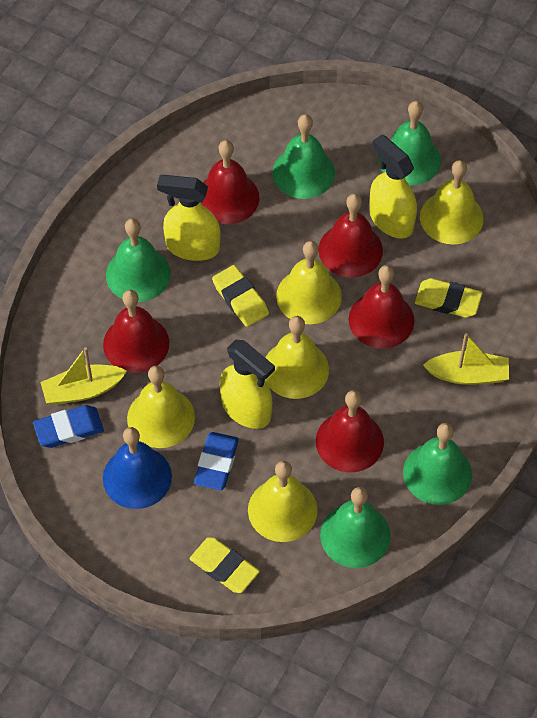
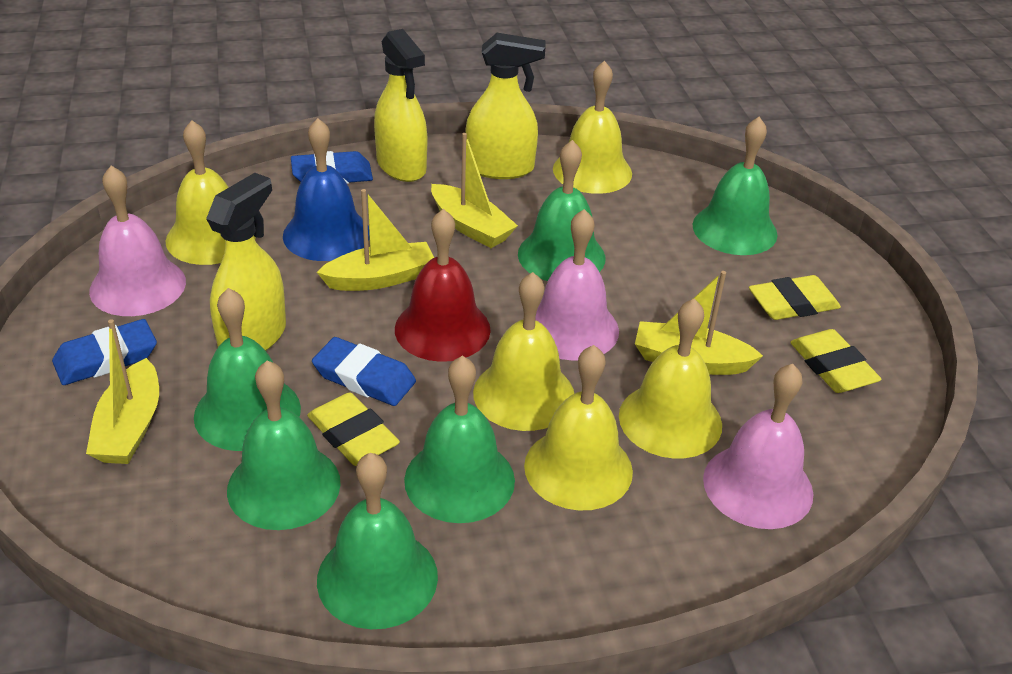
blue eraser: [33,405,104,448] [194,432,239,490] = 2 -> [52,319,157,385] [291,151,373,184] [312,337,416,406] = 3
green bell: [106,218,171,302] [272,114,335,199] [320,487,391,568] [378,101,441,185] [403,423,472,505] = 5 -> [194,288,301,451] [227,360,341,530] [317,453,438,629] [404,356,515,523] [518,140,606,281] [693,117,778,255] = 6
pink bell: none = 0 -> [89,166,186,316] [535,209,619,361] [703,364,814,529] = 3
red bell: [103,290,169,373] [201,140,259,224] [316,390,384,473] [319,194,383,278] [349,265,414,349] = 5 -> [395,209,491,362] = 1
yellow boat: [41,347,127,405] [423,333,509,385] = 2 -> [86,319,159,464] [317,189,434,291] [431,133,518,248] [635,271,763,375] = 4

